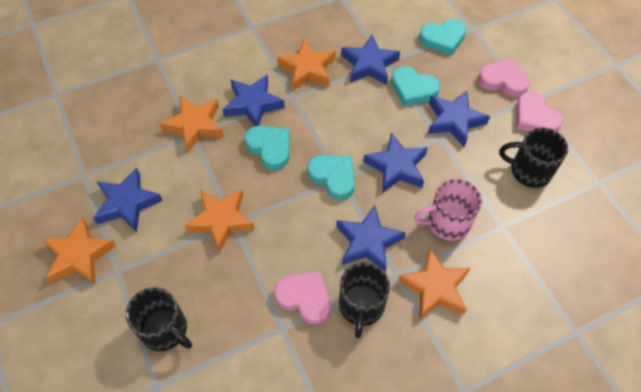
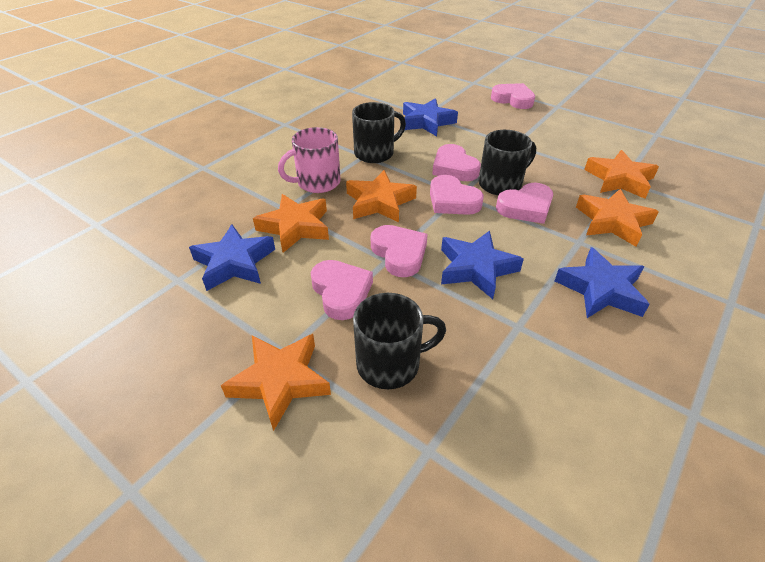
blue star: [93,168,163,232] [223,75,285,126] [336,205,406,272] [341,35,400,85] [363,132,428,193] [428,91,490,147] = 6 -> [189,224,275,291] [403,98,458,136] [441,231,524,299] [555,247,650,318] = 4
pink heart: [274,271,331,324] [478,58,530,98] [516,92,563,132] = 3 -> [311,260,373,320] [371,225,428,277] [430,175,484,215] [432,144,481,181] [491,83,535,109] [496,183,553,224] = 6
turquoise heart: [245,126,289,170] [307,155,355,200] [391,66,440,106] [419,19,466,56] = 4 -> none = 0

